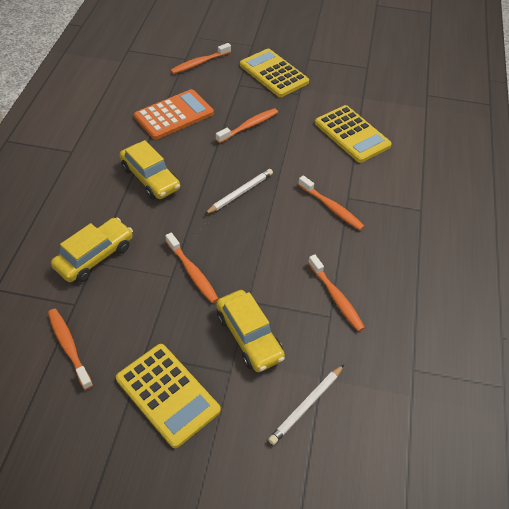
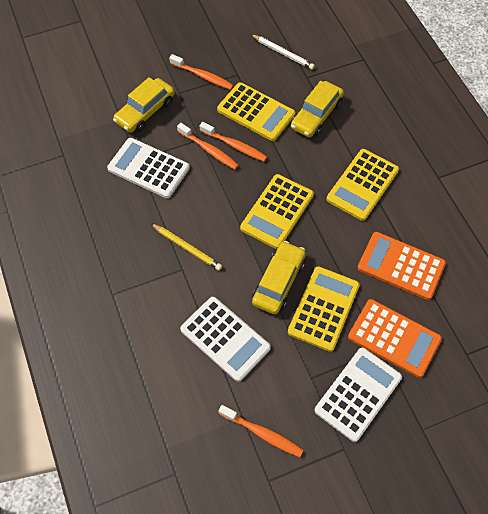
orange calculator: [134,89,214,140] = 1 -> [348,299,442,378] [358,232,446,300] = 2
orange toothbrush: [48,309,93,390] [165,233,219,303] [170,43,231,74] [216,108,278,143] [298,175,365,230] [308,254,365,332] = 6 -> [169,54,234,90] [177,123,239,170] [200,122,267,162] [218,405,303,457] = 4
white calculator: none = 0 -> [107,138,190,198] [180,297,271,382] [314,348,402,442] = 3
white pencil: [204,169,273,215] [268,365,344,445] = 2 -> [251,34,315,70] = 1
yellow calculator: [116,344,221,448] [240,49,309,97] [315,105,392,163] = 3 -> [217,82,295,141] [240,174,314,249] [288,266,360,352] [326,149,399,221] = 4
yellow pencil: none = 0 -> [150,223,222,271] = 1

